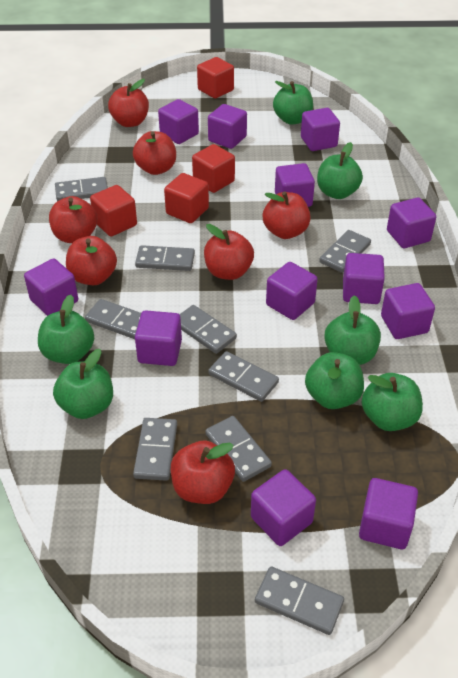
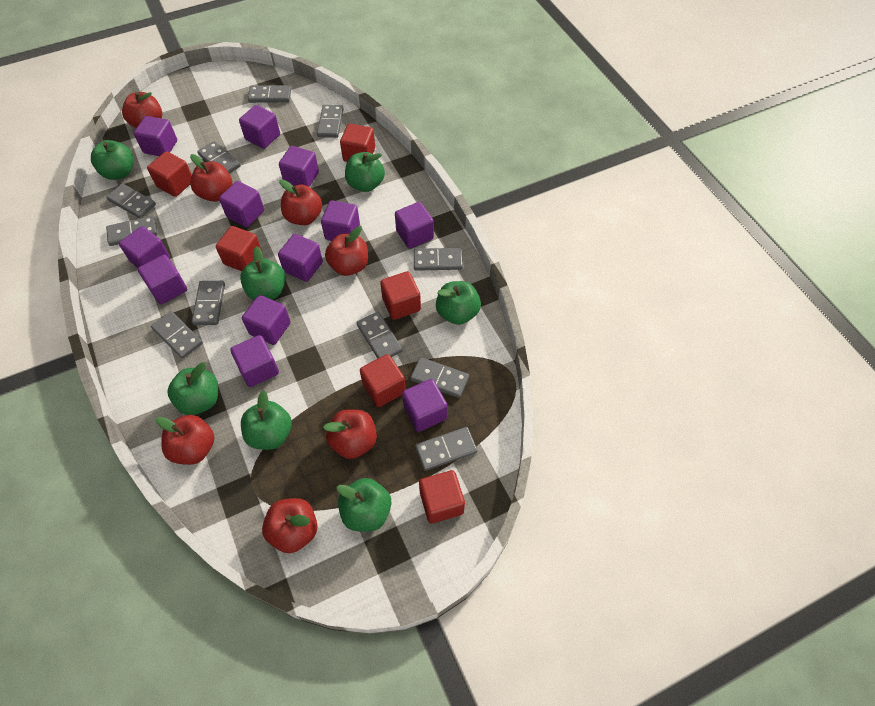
grey domino: [55,177,108,201] [85,299,141,339] [133,418,177,481] [135,245,195,271] [179,305,237,354] [205,416,272,482] [208,351,279,402] [255,567,344,635] [319,230,371,273] = 9 -> [106,183,156,218] [106,216,158,246] [151,311,203,359] [192,281,225,325] [197,141,241,173] [248,85,291,103] [317,105,344,138] [357,312,403,359] [410,357,469,398] [414,248,463,271] [415,427,477,471] = 11
red cube: [90,185,137,237] [164,173,209,223] [192,144,235,193] [197,57,234,98] = 4 -> [147,151,192,197] [216,226,262,271] [340,124,375,162] [360,354,406,407] [380,271,421,320] [419,470,465,523] = 6

